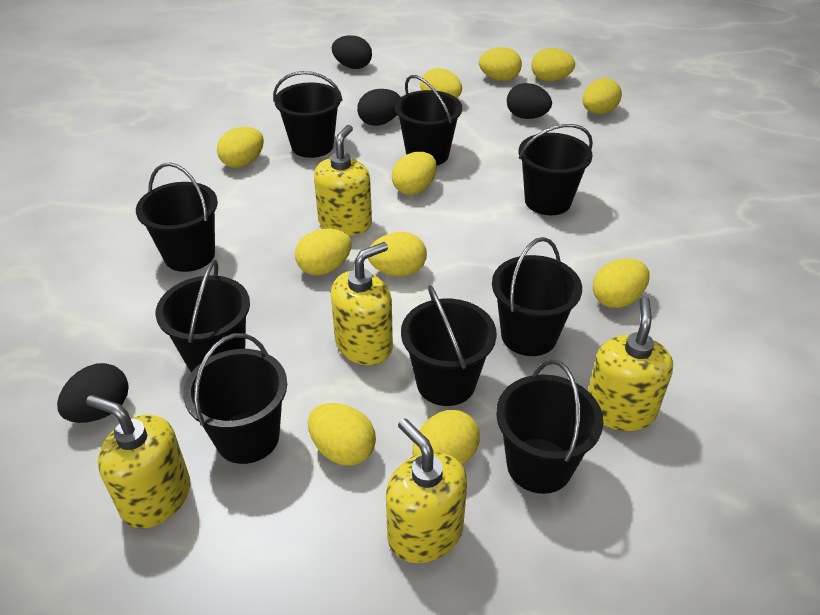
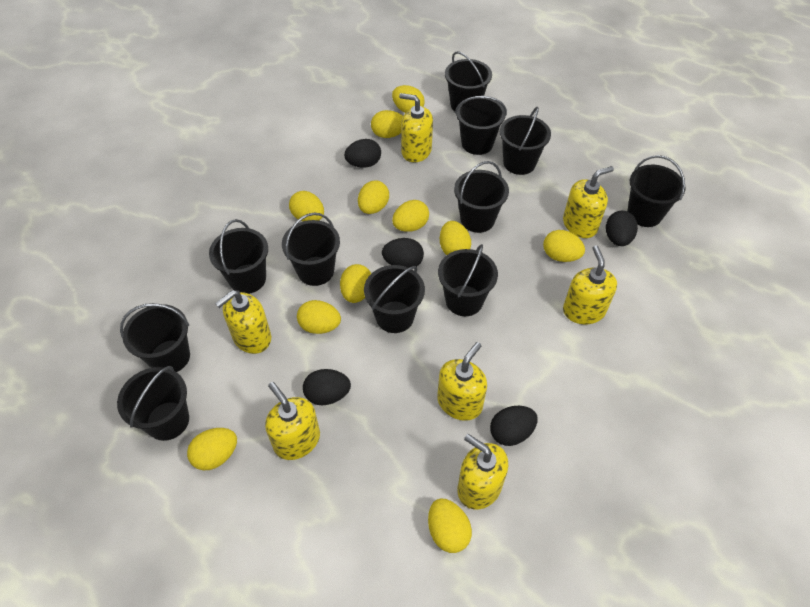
black bucket: [136,162,218,272] [156,259,250,372] [183,333,287,464] [273,71,343,158] [395,75,462,165] [401,285,497,406] [492,237,582,356] [496,359,603,494] [519,124,593,215] = 9 -> [117,366,189,441] [120,303,190,372] [209,219,268,294] [282,212,340,286] [364,265,425,333] [438,244,498,316] [445,51,492,112] [454,161,509,233] [455,96,507,155] [500,107,551,175] [627,155,686,227] = 11
black egg: [57,363,129,423] [332,35,372,69] [357,89,401,126] [507,83,552,119] = 4 -> [303,369,351,405] [344,139,381,168] [382,238,424,268] [490,406,538,446] [606,211,638,246] = 5
yellow soap dispenser: [86,395,190,528] [314,125,372,236] [331,242,393,365] [386,418,467,563] [588,297,673,431] = 5 -> [215,290,271,354] [265,382,320,460] [399,93,433,163] [437,342,487,421] [457,434,508,509] [563,166,614,238] [563,246,617,324] = 7

